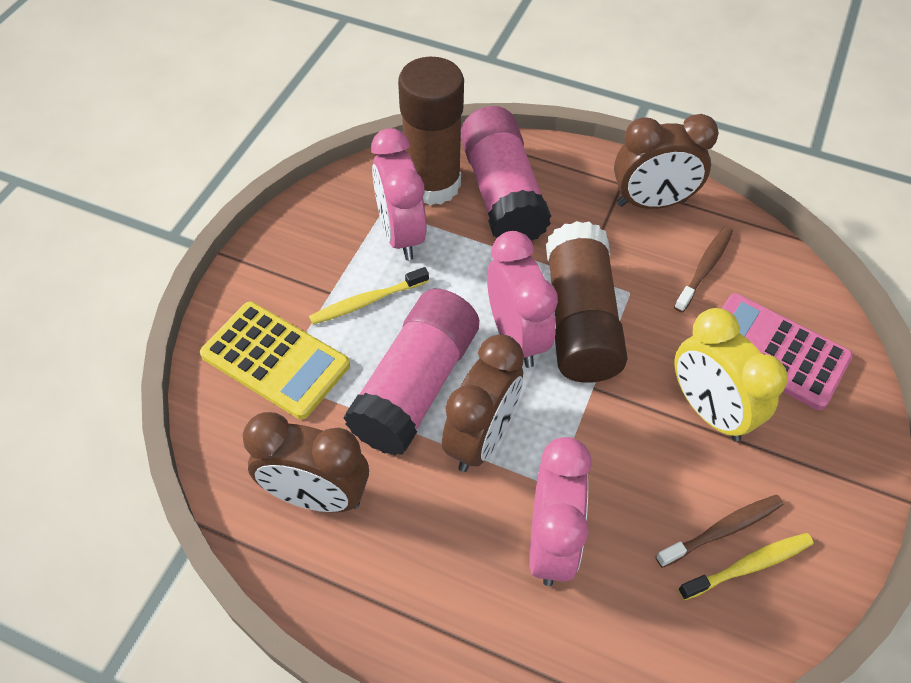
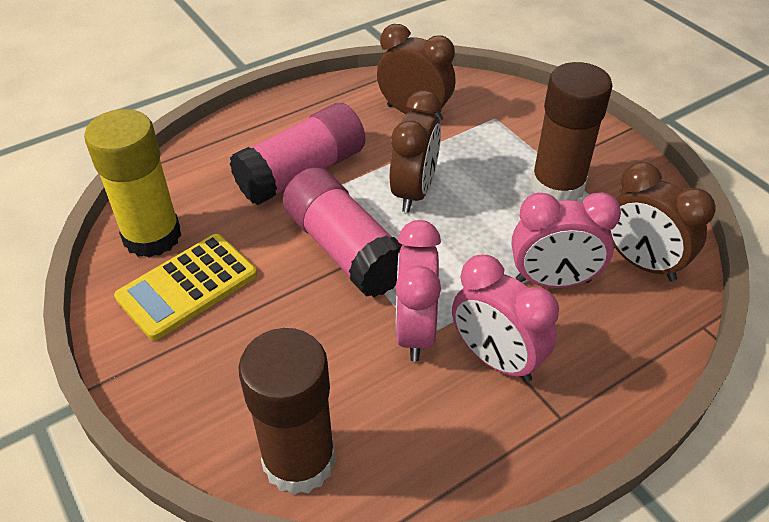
brown toothbrush: [656,495,784,568] [674,226,733,313] = 2 -> none = 0
pink calculator: [722,293,853,410] = 1 -> none = 0
yellow clock: [674,308,788,441] = 1 -> none = 0
yellow glue stick: none = 0 -> [84,109,181,258] = 1
yellow toothbrush: [309,267,429,324] [678,533,814,600] = 2 -> none = 0

